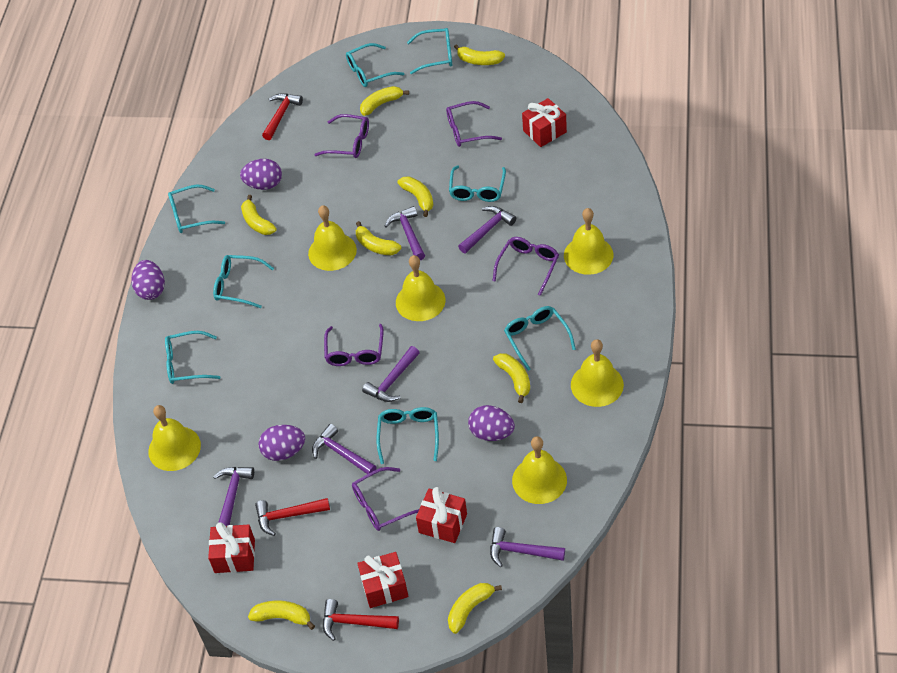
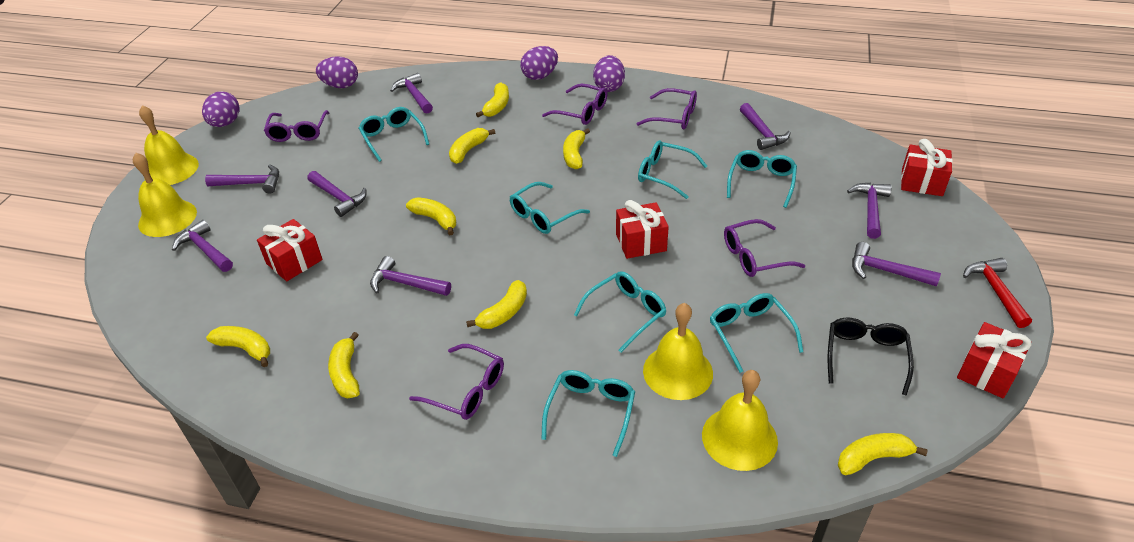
black glasses: none = 0 -> [828,317,914,396] = 1
purple hammer: [213,467,254,526] [312,424,377,474] [362,346,420,402] [385,206,425,260] [458,206,516,253] [490,527,565,567] = 6 -> [172,220,233,272] [205,164,279,194] [308,171,367,217] [370,256,451,296] [390,73,433,113] [740,103,791,150] [847,183,892,239] [852,242,941,287] = 8
red hammer: [255,498,330,536] [262,93,303,140] [323,599,399,641] = 3 -> [963,258,1032,328] = 1
turquoise glasses: [165,331,220,384] [168,185,225,233] [213,255,274,308] [346,43,405,87] [377,407,439,464] [407,28,452,74] [449,166,506,202] [504,306,576,371] = 8 -> [359,107,429,162] [510,182,590,234] [542,370,635,457] [574,271,666,352] [638,140,707,199] [710,293,803,373] [727,150,797,208] = 7
yellow bell: [148,405,201,471] [308,205,357,271] [396,255,445,321] [512,436,567,504] [564,208,614,275] [571,339,624,407] = 6 -> [133,153,197,237] [139,105,199,185] [643,303,713,400] [702,370,778,471] = 4

